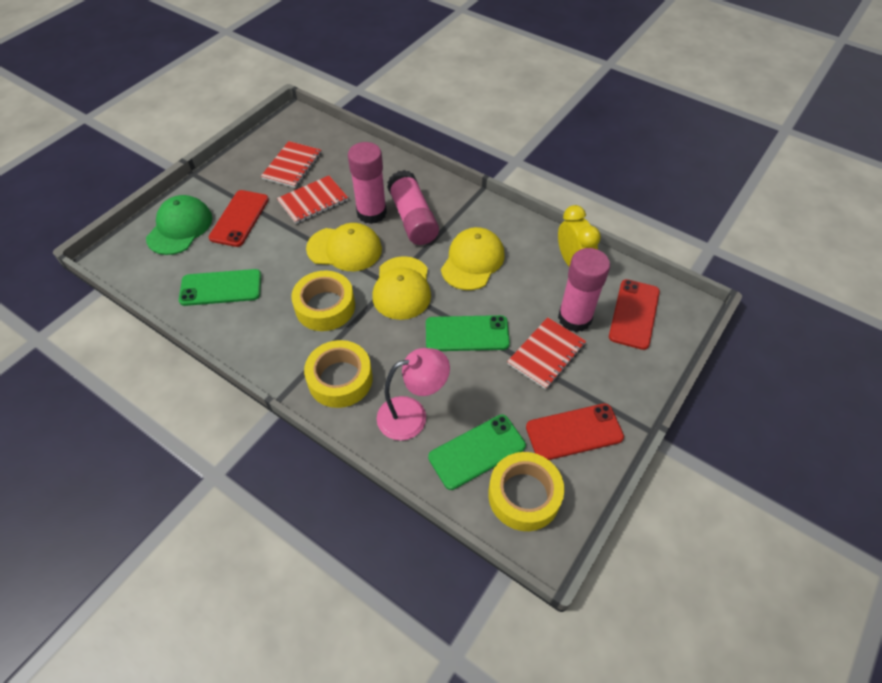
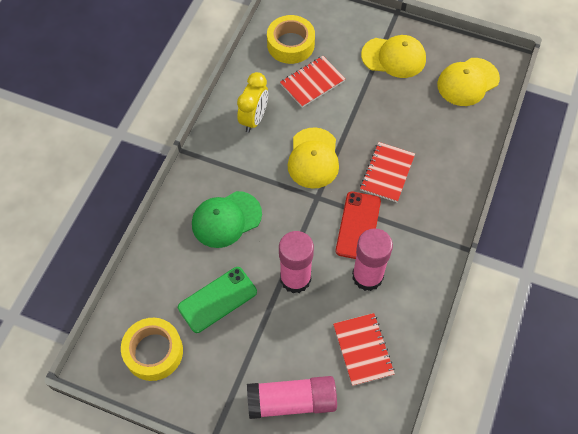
green phone: [179,269,261,306] [426,315,510,351] [428,414,526,490] = 3 -> [178,267,257,333] = 1
pink lamp: [377,348,450,441] = 1 -> none = 0
red phone: [209,190,269,247] [526,403,624,460] [609,279,660,350] = 3 -> [336,191,381,259] = 1
yellow tape: [291,271,355,331] [304,340,373,408] [488,452,564,531] = 3 -> [121,318,183,381] [267,15,315,64] = 2

